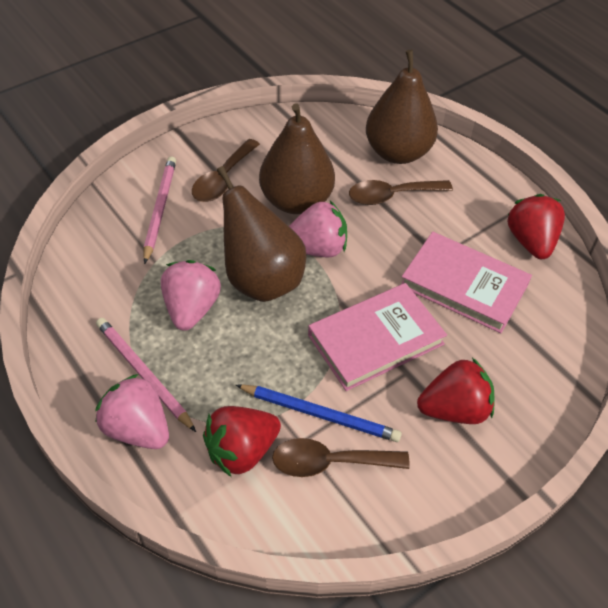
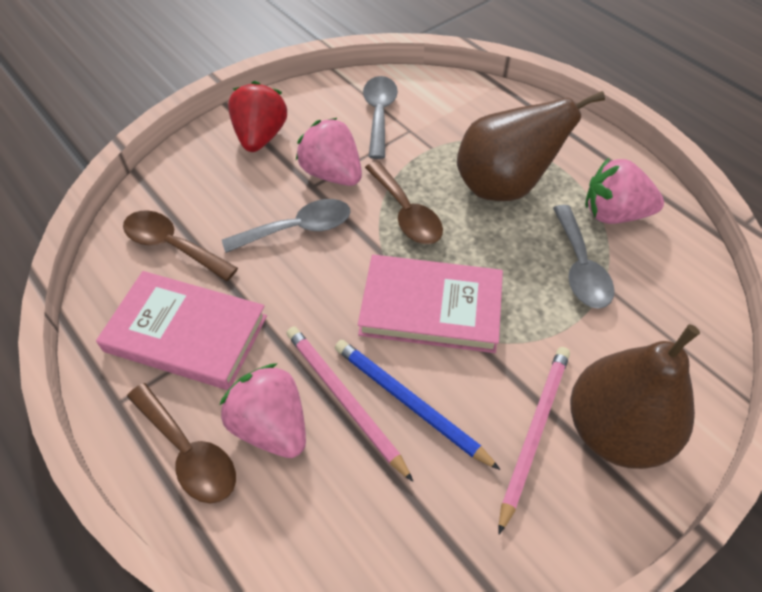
brown pear: [217,166,306,302] [259,103,335,214] [366,50,438,164] = 3 -> [457,91,605,201] [570,324,700,469] = 2
grey spoon: none = 0 -> [222,199,351,253] [363,76,398,159] [553,205,614,309] = 3
red strawberry: [203,406,281,477] [417,358,495,424] [507,194,565,259] = 3 -> [228,81,287,152] = 1

